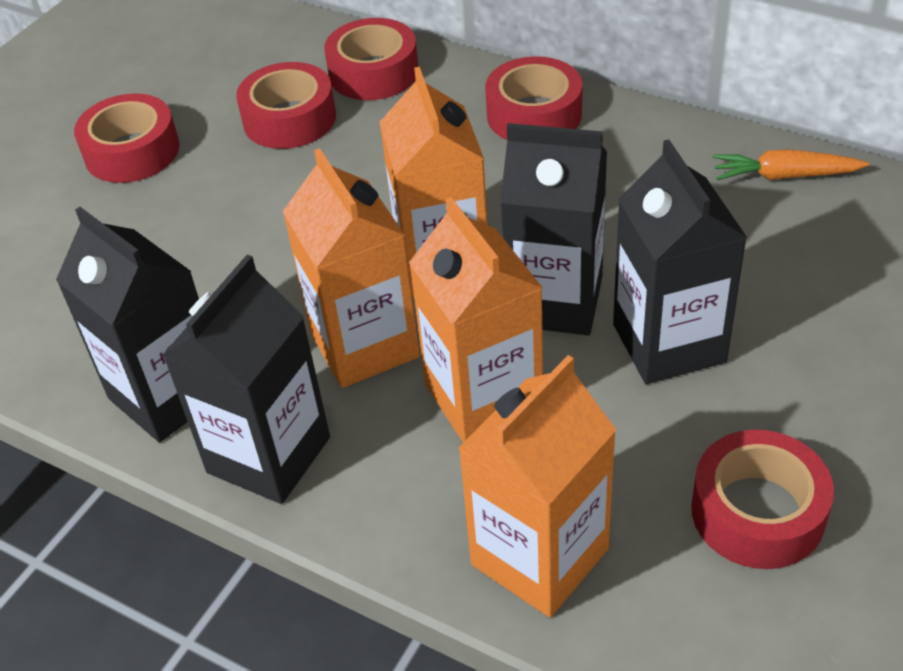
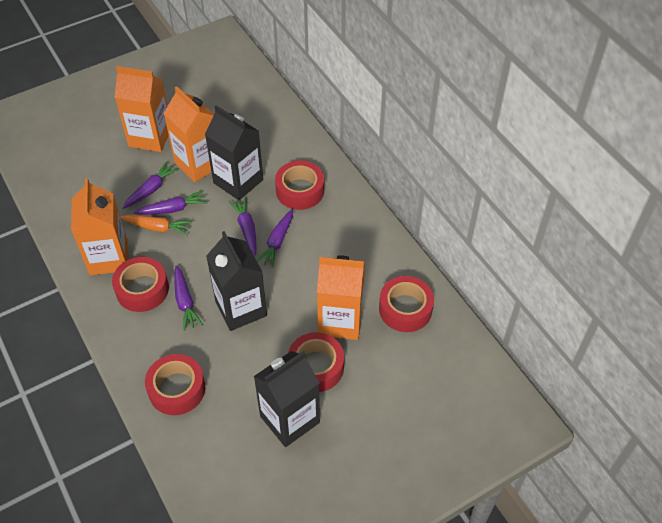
black carton: [56,207,199,442] [162,254,330,504] [500,123,607,335] [613,139,747,384] = 4 -> [205,105,263,200] [206,231,267,331] [254,351,320,447] = 3
purple carrot: none = 0 -> [122,161,179,209] [134,190,207,215] [175,265,203,331] [229,197,256,255] [257,209,293,268] = 5

